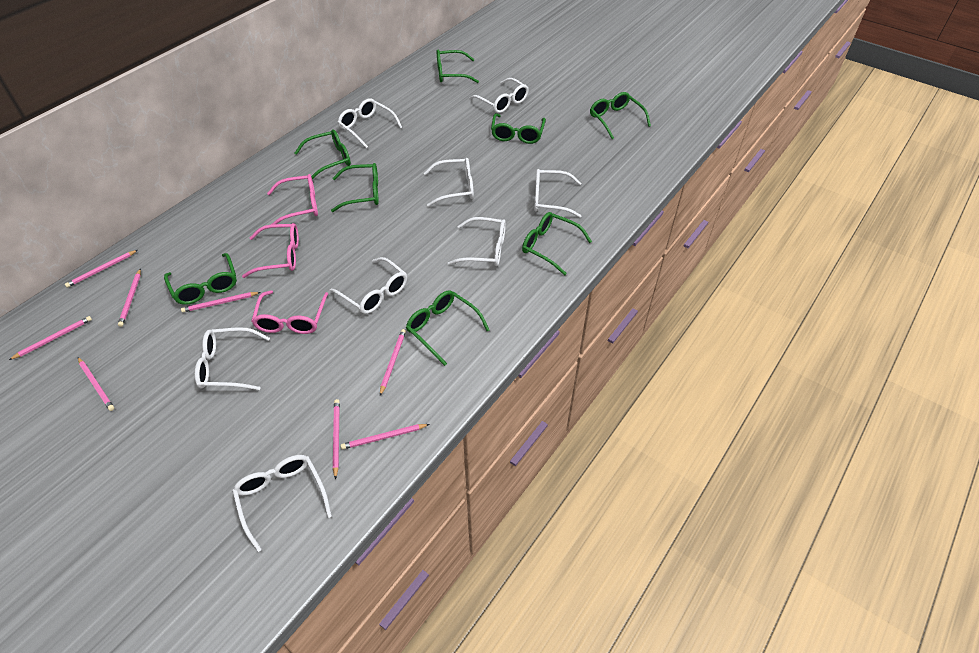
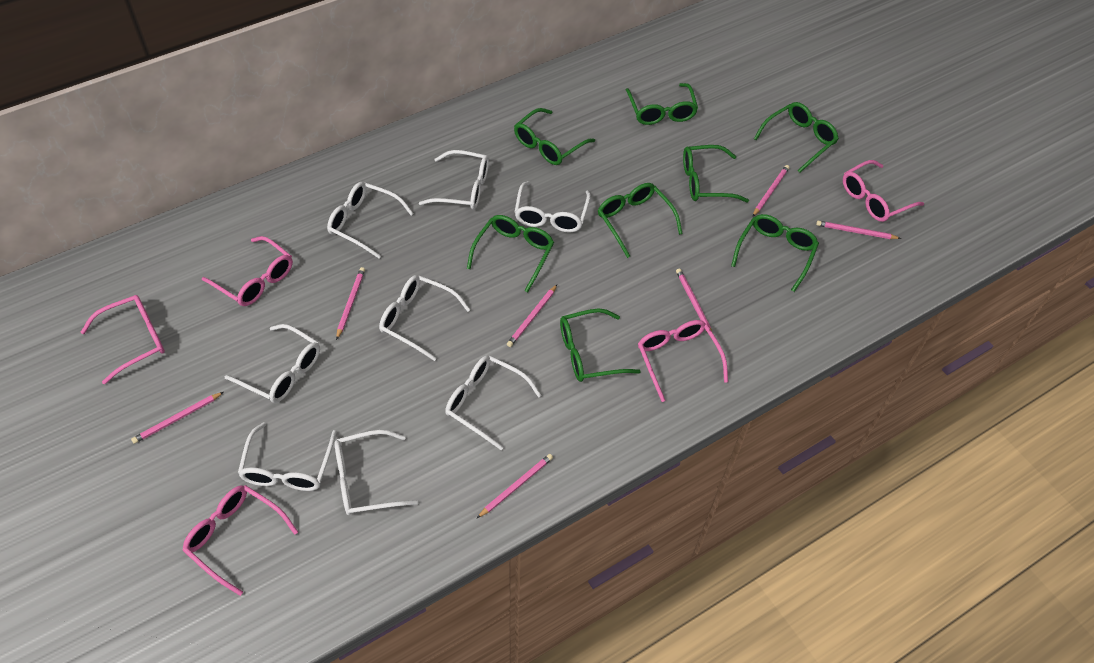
pink glasses: [242,223,299,278] [251,290,328,334] [267,174,318,224] = 3 -> [81,295,165,384] [182,485,298,596] [202,236,293,306] [638,320,728,402] [843,160,924,222] = 5
pink pencil: [9,316,92,360] [65,250,138,288] [78,357,114,411] [118,268,141,327] [181,292,260,313] [333,399,340,479] [341,424,429,450] [380,329,406,396] = 8 -> [131,392,223,444] [336,267,365,340] [477,454,553,518] [507,285,557,347] [676,269,712,333] [753,165,790,216] [816,221,901,239] = 7

